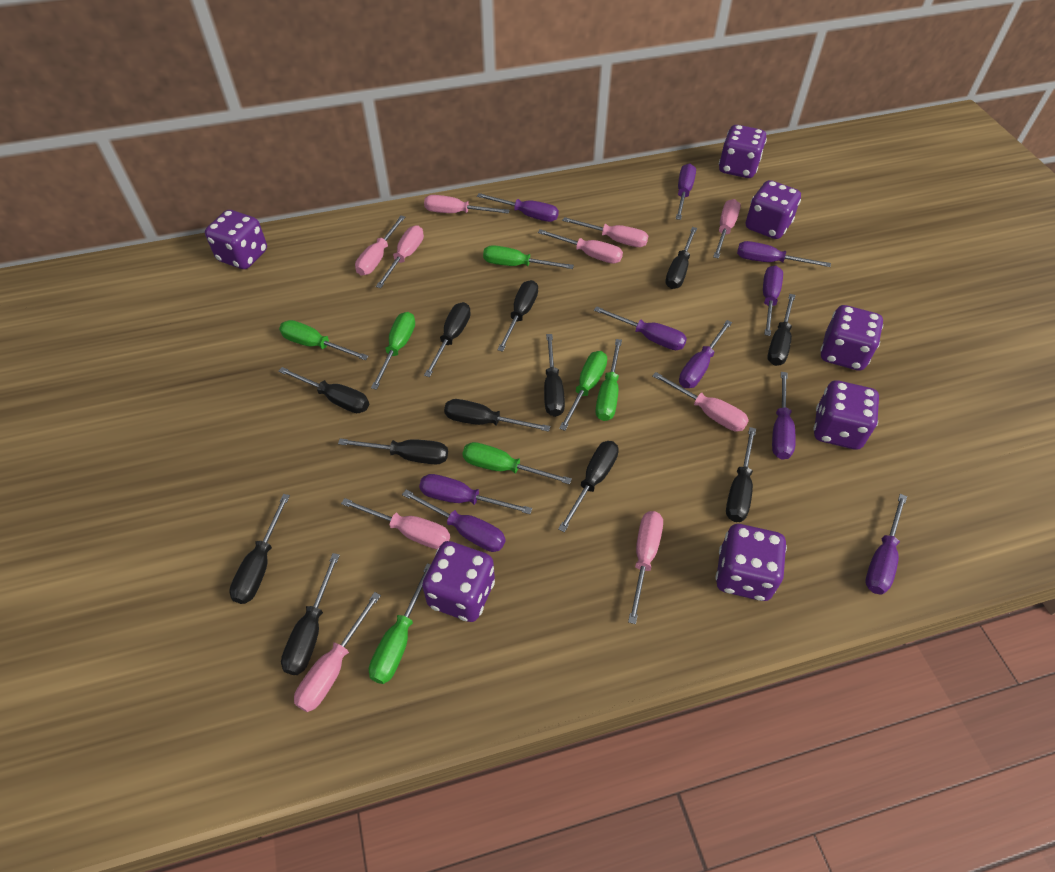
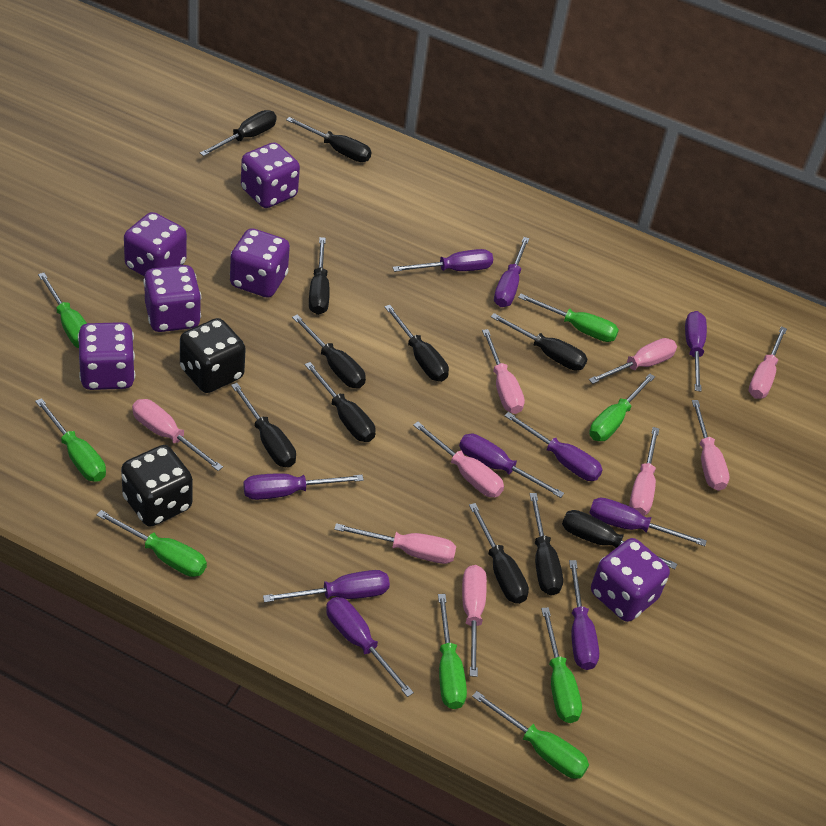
black dice: none = 0 -> [121,445,193,527] [180,318,246,393] = 2
black screwdriver: [229,494,290,604] [278,367,369,413] [281,553,340,675] [338,438,448,464] [424,302,471,377] [444,399,550,432] [497,280,538,352] [544,334,565,417] [558,441,619,532] [665,227,697,289] [726,427,756,522] [768,294,795,366] = 12 -> [200,110,277,156] [231,383,296,467] [286,117,372,162] [292,314,366,388] [305,362,375,442] [309,237,330,315] [384,305,449,382] [469,503,529,604] [491,313,587,370] [530,493,563,596] [562,510,677,569] = 11
green screwdriver: [279,320,369,360] [369,563,431,684] [371,312,415,390] [462,442,572,485] [483,245,574,269] [559,351,607,431] [595,339,622,421] = 7 -> [35,398,106,482] [38,273,87,348] [97,510,207,577] [438,594,467,709] [472,691,589,779] [518,294,619,342] [541,607,582,723] [589,374,655,441] = 8
pink screwdriver: [294,592,381,712] [341,498,450,549] [355,216,405,276] [376,225,424,288] [424,195,510,214] [538,229,623,264] [562,217,648,247] [628,511,663,624] [652,372,749,431] [713,199,741,259] = 10 -> [132,399,223,471] [334,523,456,564] [413,422,504,497] [462,565,487,677] [482,329,525,414] [589,338,677,384] [629,427,659,516] [692,400,729,491] [749,326,787,399] = 9
purple dice: [205,210,267,269] [422,541,495,622] [715,524,787,601] [719,125,767,178] [746,180,801,239] [813,380,879,450] [820,305,883,371] = 7 -> [78,322,135,390] [124,212,187,277] [143,265,201,332] [230,228,290,298] [241,142,300,208] [591,538,670,622] = 6

